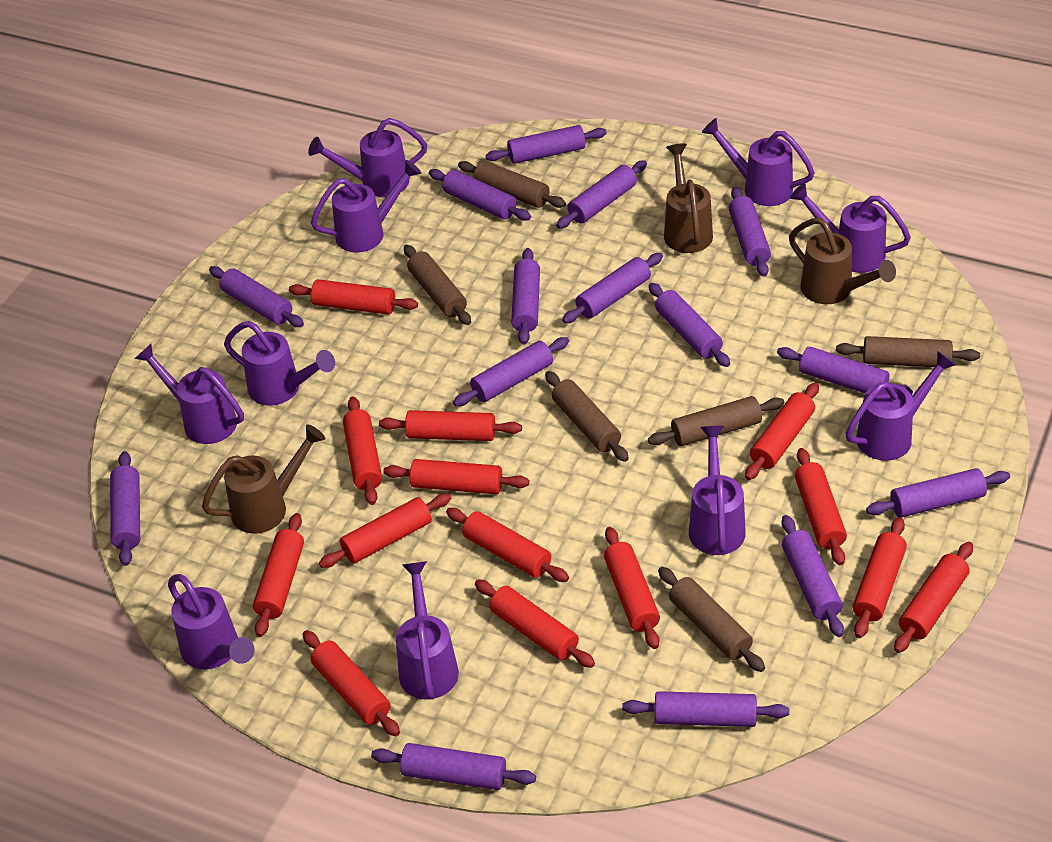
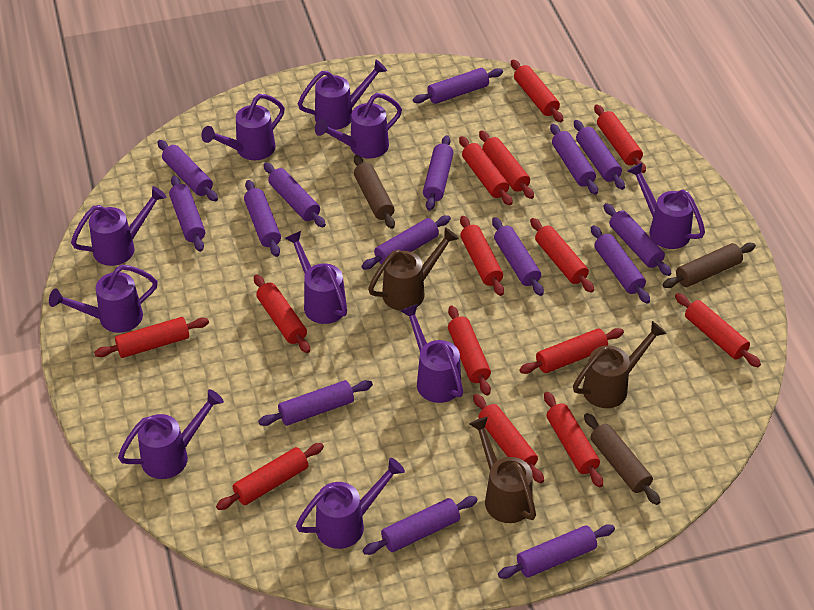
brown rolling pin: [404,245,471,325] [458,161,566,208] [545,371,629,462] [648,396,785,446] [658,567,765,672] [836,336,980,368] = 6 -> [354,155,395,229] [584,413,660,505] [663,243,756,288] = 3

